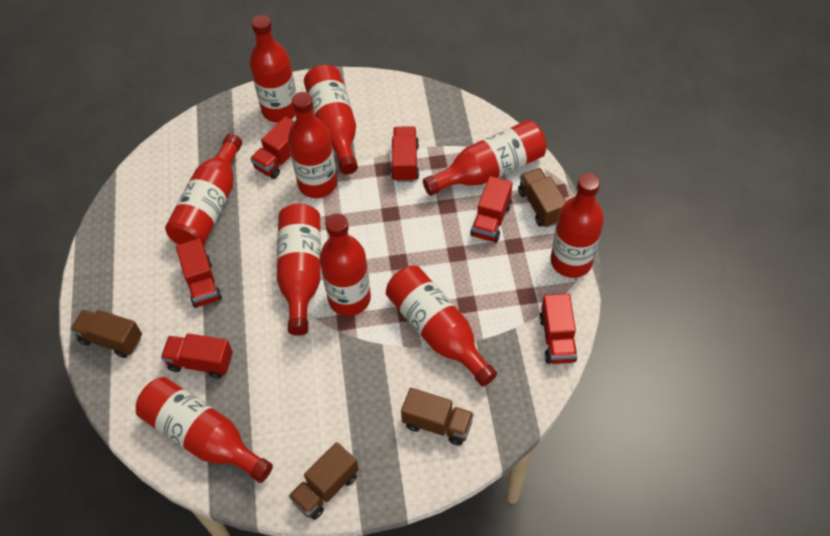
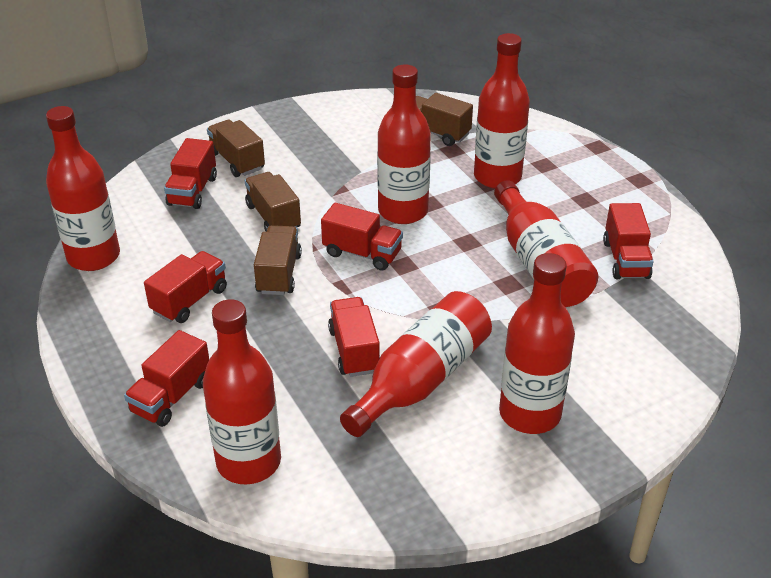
red bottle: [136,377,273,483] [165,134,242,246] [250,15,296,123] [277,204,321,336] [288,92,337,198] [304,65,358,174] [320,214,371,316] [386,266,497,387] [423,120,547,196] [551,173,604,278] = 10 -> [46,106,120,271] [203,299,281,484] [340,291,492,437] [377,65,431,224] [474,33,530,189] [494,180,598,307] [499,253,575,434] = 7

